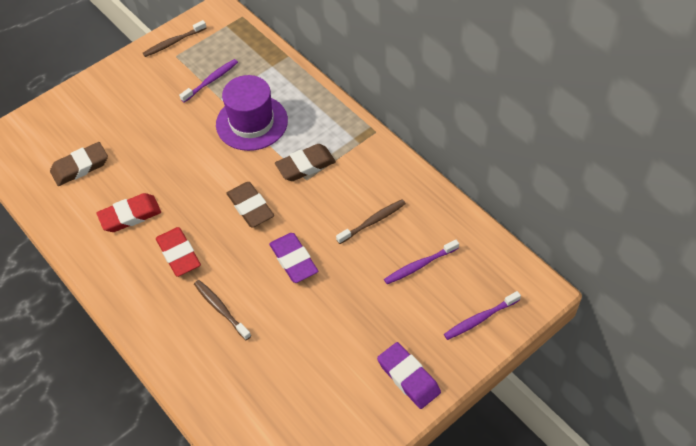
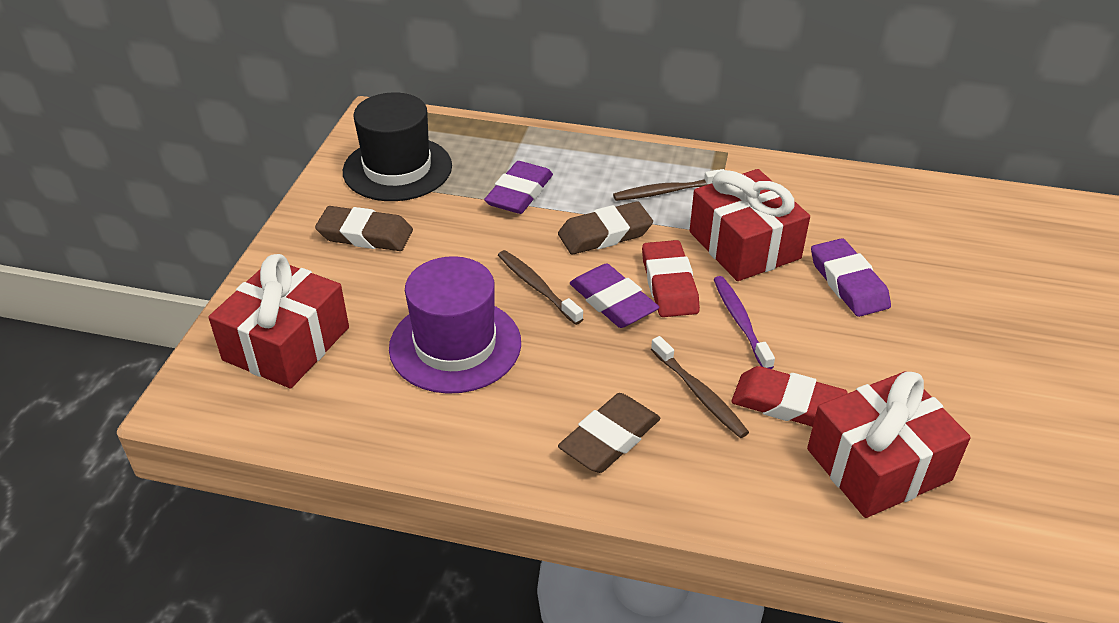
black hat: none = 0 -> [343,92,452,201] = 1
purple eraser: [269,233,318,283] [377,342,441,409] = 2 -> [484,161,553,214] [570,263,659,328] [811,238,891,317] = 3
purple toothbrush: [179,59,238,103] [384,239,459,284] [444,291,521,340] = 3 -> [714,276,775,369] = 1
red gift: none = 0 -> [208,254,349,389] [690,169,810,281] [807,371,971,518] = 3

